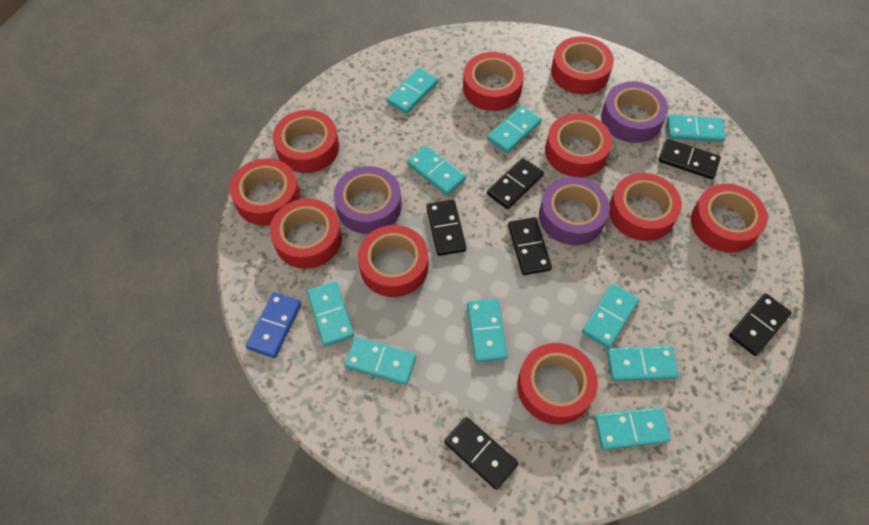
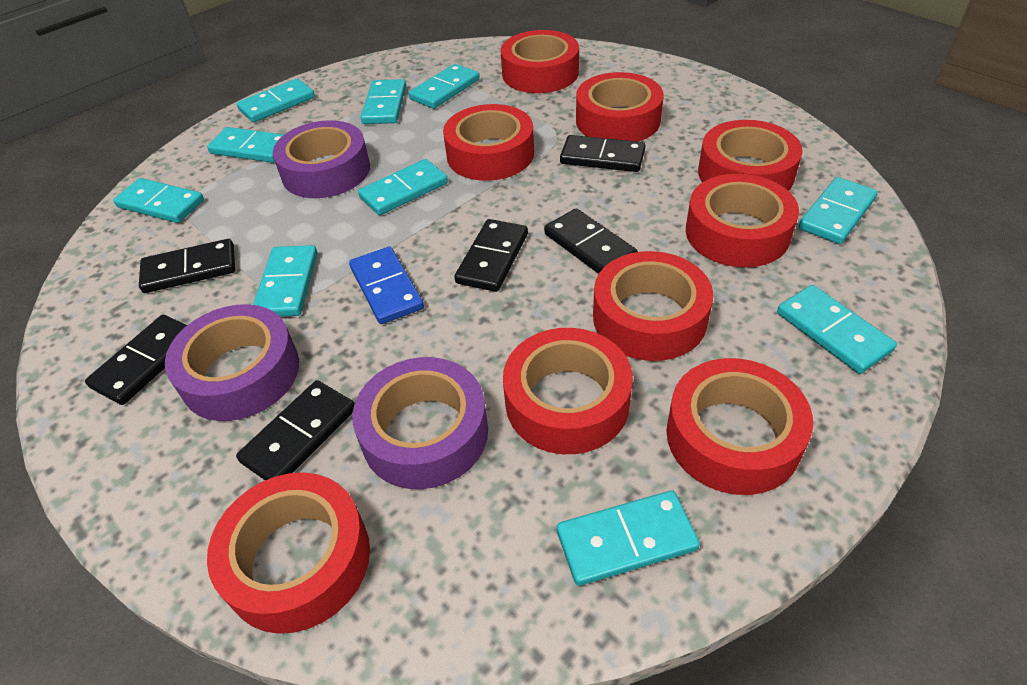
red tape: [230,158,300,226] [270,198,342,269] [273,110,339,173] [358,225,428,297] [463,52,524,111] [517,343,598,424] [545,114,612,177] [551,36,614,94] [609,173,682,241] [691,184,768,253] = 10 -> [207,472,370,634] [443,104,534,181] [501,30,579,93] [503,328,633,454] [576,72,664,142] [593,251,713,361] [666,358,813,495] [686,174,799,267] [698,120,803,191] = 9

